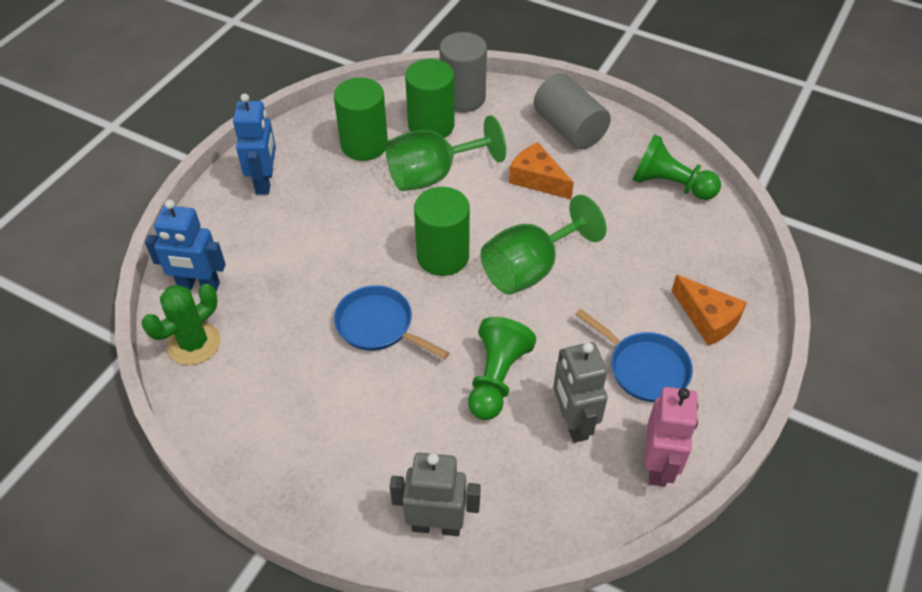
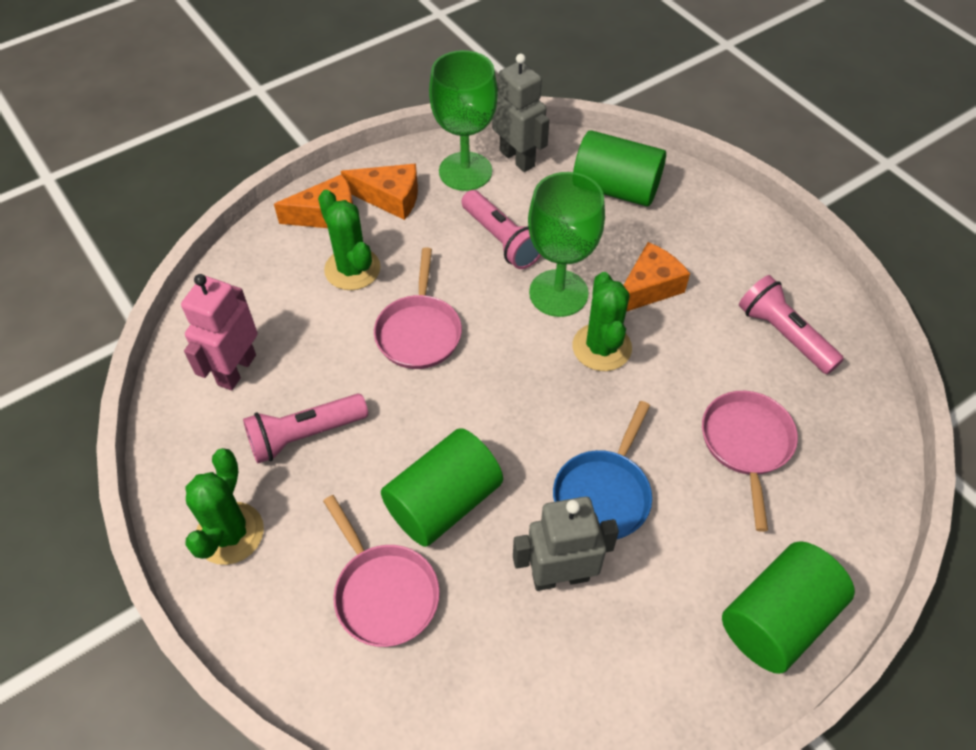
blue pan: [334,285,450,359] [575,309,693,402] = 2 -> [553,401,652,539] = 1
blue robot: [145,199,226,292] [233,93,276,195] = 2 -> none = 0
green cactus: [142,284,220,365] = 1 -> [185,448,264,565] [318,190,381,290] [573,272,632,371] = 3
green pawn: [468,317,536,420] [633,134,721,200] = 2 -> none = 0
grey cylinder: [440,32,487,113] [534,74,611,149] = 2 -> none = 0
orange cheese: [509,142,574,199] [672,275,747,346] = 2 -> [274,174,353,228] [341,164,418,220] [623,242,690,312] = 3
pink flashlight: none = 0 -> [243,393,368,464] [462,190,541,269] [739,275,844,374] = 3
pink pan: none = 0 -> [323,495,440,647] [374,247,462,369] [702,391,798,532] = 3

